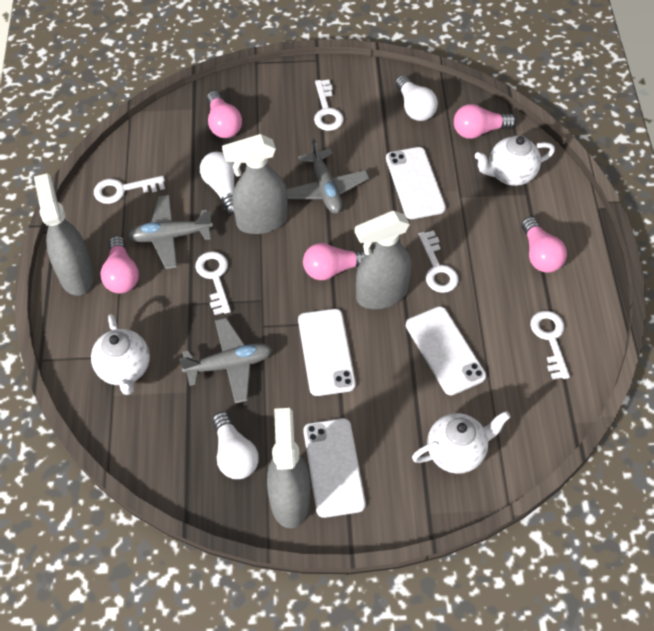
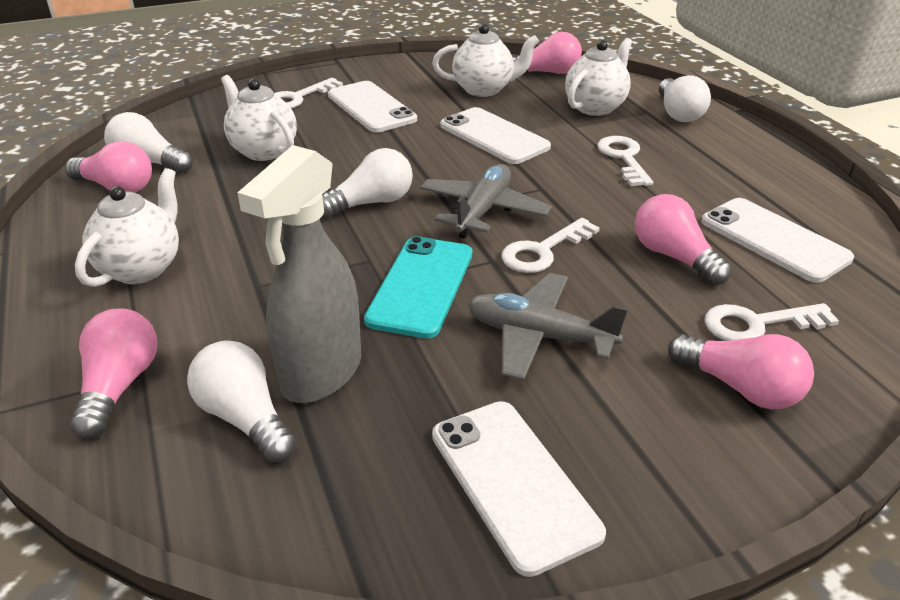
grey plane: [128,195,213,269] [179,318,272,404] [287,138,369,214] = 3 -> [420,164,552,239] [468,273,628,380] = 2
grey spray bottle: [34,174,94,296] [222,134,288,234] [267,408,310,528] [355,211,412,309] = 4 -> [237,145,361,403] = 1
turquoise phone: none = 0 -> [364,236,472,338] = 1
white key: [94,176,165,204] [195,251,231,315] [314,80,344,131] [418,230,459,293] [530,311,570,380] = 5 -> [275,78,343,109] [501,218,600,273] [597,136,653,186] [705,303,839,341] = 4
white light bulb: [200,152,235,214] [212,412,259,479] [395,75,438,121] = 3 -> [104,112,193,173] [187,340,296,463] [322,148,413,218] [659,75,711,122] = 4
white teapot: [91,314,150,395] [412,411,510,474] [475,135,555,186] = 3 -> [75,168,179,287] [221,75,297,161] [432,24,539,97] [565,38,632,116] = 4

